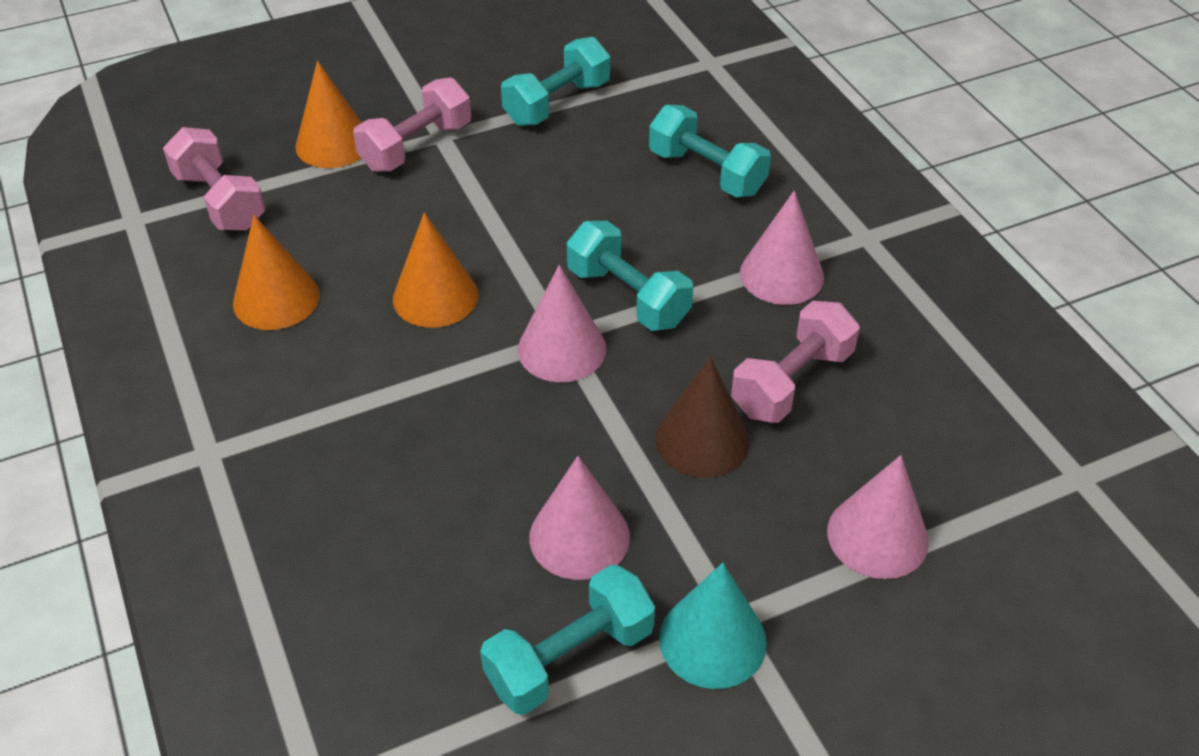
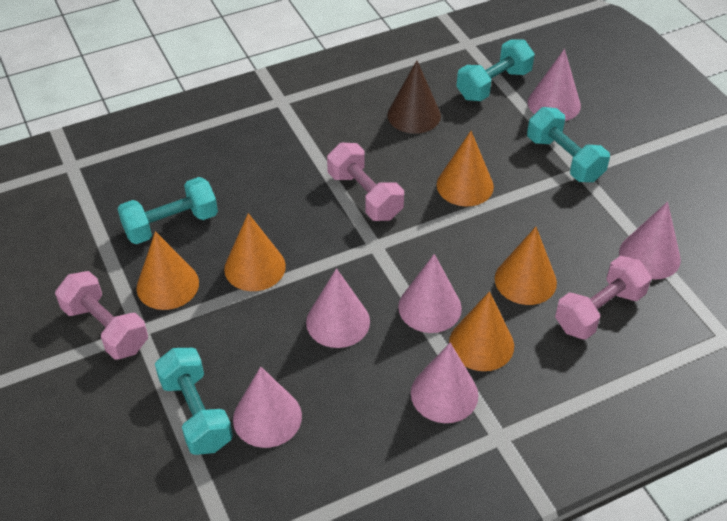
orange cone: [233,215,320,330] [295,61,362,168] [393,212,478,328] = 3 -> [137,231,199,310] [224,213,286,291] [437,131,494,206] [449,291,514,371] [495,227,557,305] = 5
pink cone: [518,265,606,382] [529,456,630,580] [740,191,824,305] [827,455,929,579] = 4 -> [233,366,302,448] [306,268,370,348] [398,254,462,333] [411,342,479,423] [528,49,581,121] [619,202,681,280] = 6
turquoise cone: [659,563,767,689] = 1 -> none = 0

